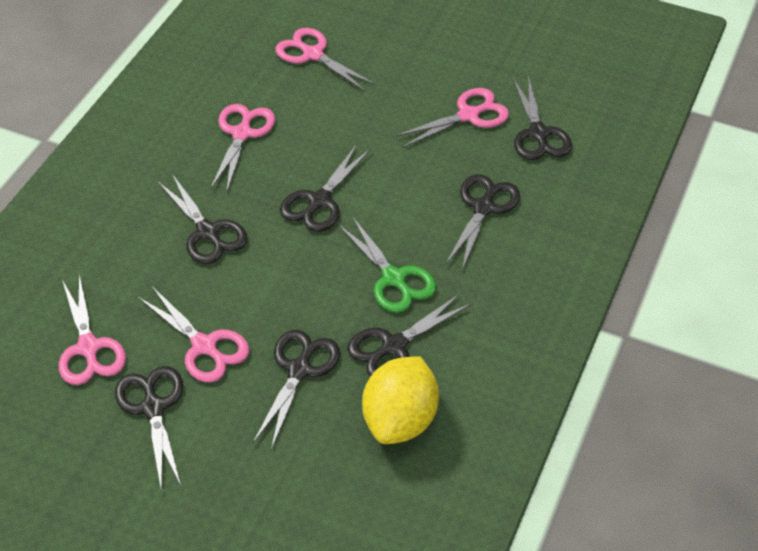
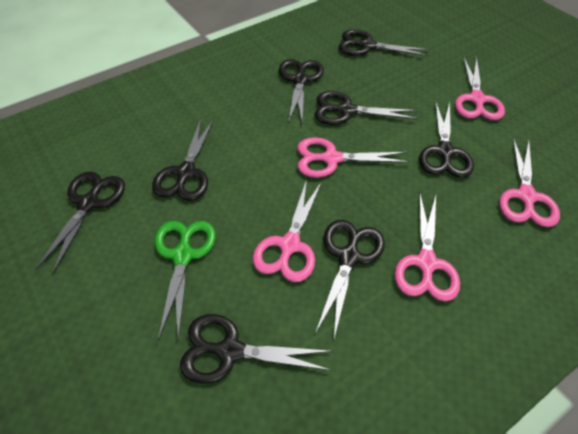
black scissors: [115,366,183,491] [158,174,248,264] [253,330,340,450] [280,144,371,232] [347,294,472,377] [446,174,520,270] [513,76,572,160] = 7 -> [35,171,125,275] [152,118,214,201] [180,314,333,384] [279,59,324,123] [314,91,418,125] [315,220,385,338] [339,29,430,56] [419,102,474,178] = 8
yellow lemon: [362,356,439,444] = 1 -> none = 0

